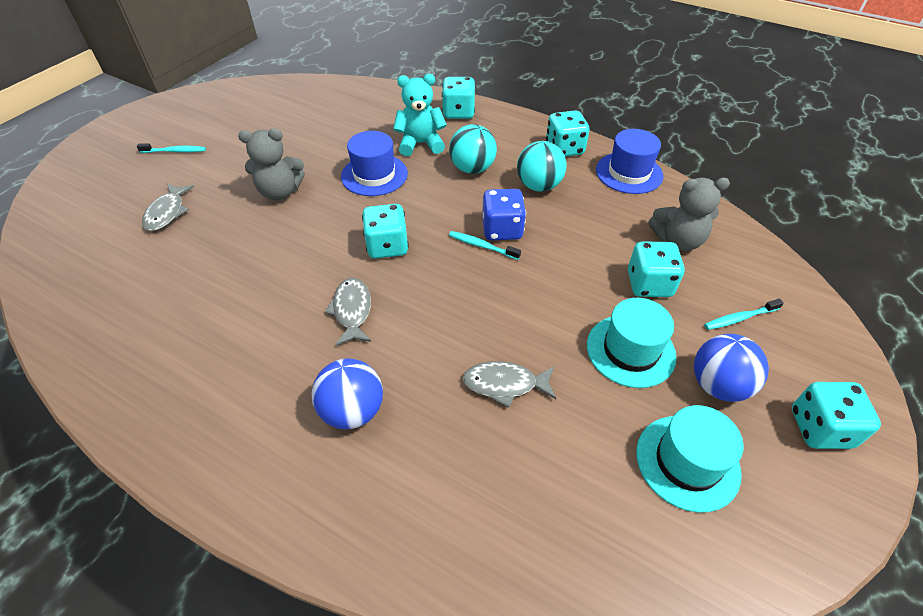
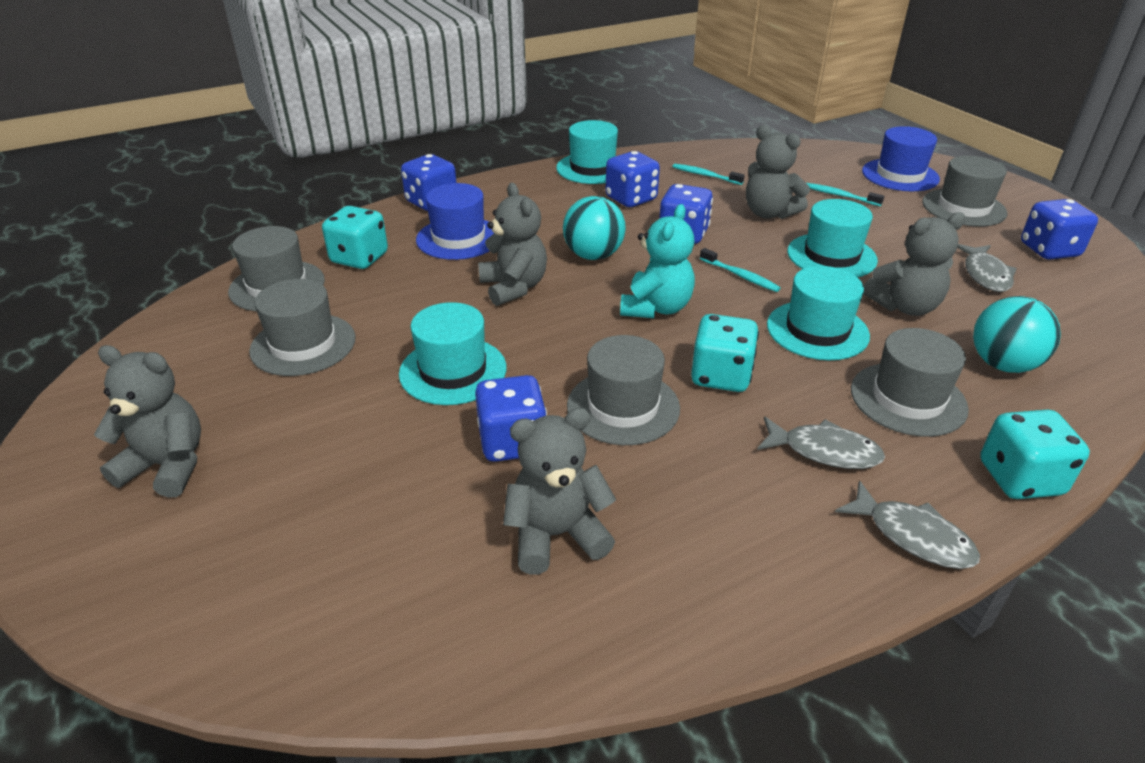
blue ball: [311,358,383,429] [694,334,769,402] = 2 -> none = 0
blue dice: [482,189,526,240] = 1 -> [401,154,457,211] [475,375,547,462] [605,151,660,207] [659,184,713,244] [1021,199,1098,260] = 5
grey hat: none = 0 -> [228,226,325,311] [249,279,355,376] [567,335,680,445] [851,328,969,437] [922,156,1007,226] = 5
grey teddy bear: [238,128,305,200] [648,178,730,251] = 2 -> [94,345,201,498] [478,183,547,306] [503,408,616,575] [746,125,810,219] [863,212,966,316] = 5
turquoise dice: [362,204,409,259] [442,77,476,119] [546,110,590,157] [628,241,685,297] [792,382,881,449] = 5 -> [322,206,388,269] [691,314,759,392] [980,410,1090,499] = 3
turquoise hat: [587,298,677,388] [636,405,744,513] = 2 -> [399,302,506,405] [556,120,618,184] [767,266,870,360] [787,199,878,277] = 4

